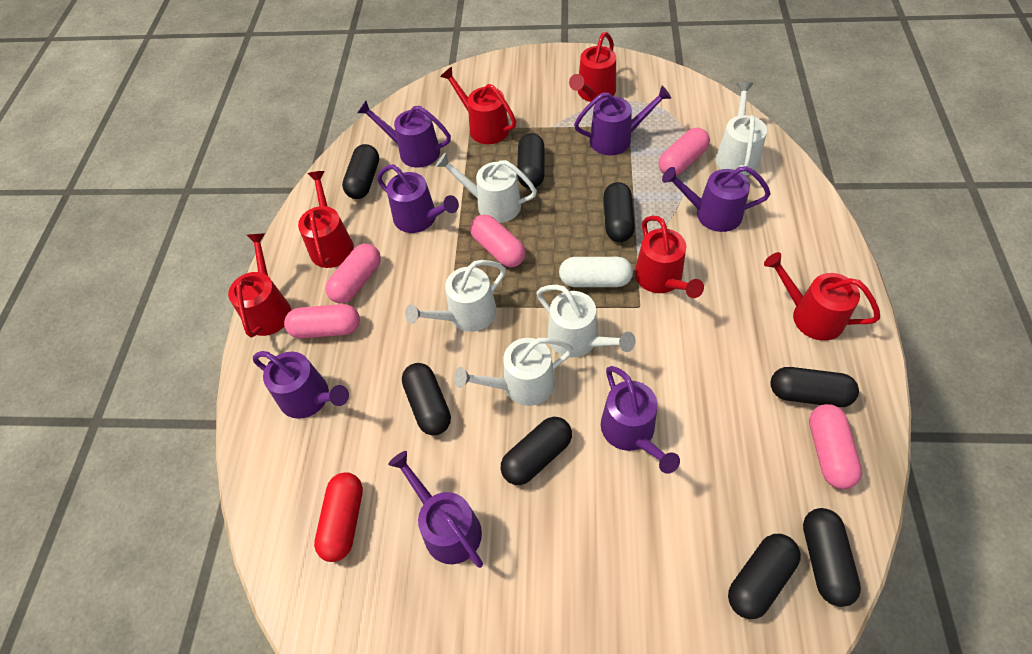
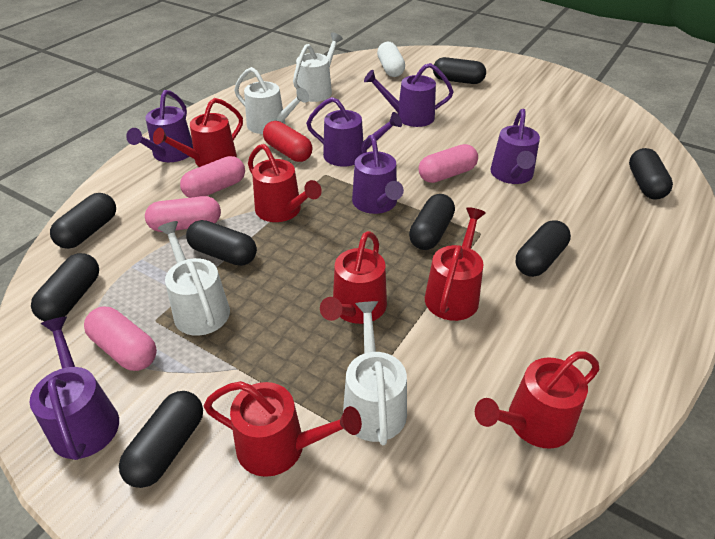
pink capsule: [284,304,360,338] [325,244,381,303] [470,214,526,267] [659,128,710,176] [809,404,862,489] = 5 -> [84,307,157,371] [145,196,221,232] [180,156,245,198] [418,144,478,183] = 4
purple watering can: [253,351,349,419] [357,101,451,168] [377,164,459,233] [388,451,483,568] [574,86,671,156] [601,366,680,474] [662,166,771,232] = 7 -> [29,317,119,460] [126,90,193,162] [306,97,402,167] [352,135,404,214] [364,63,454,127] [490,109,540,184] = 6
white watering can: [405,260,506,332] [436,153,537,223] [454,338,573,406] [537,285,635,357] [716,82,767,175] = 5 -> [158,221,230,336] [234,67,309,134] [293,33,343,102] [343,301,407,445] = 4

